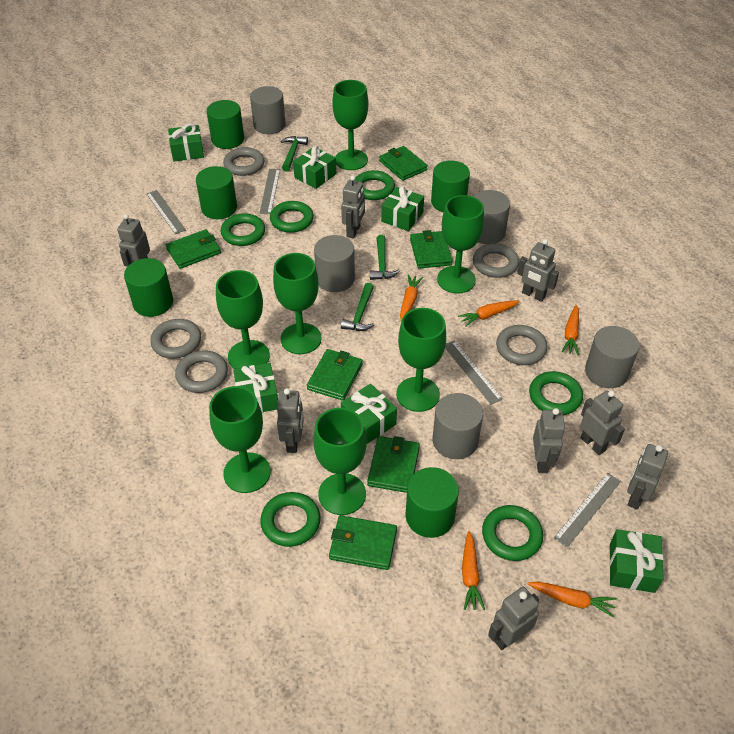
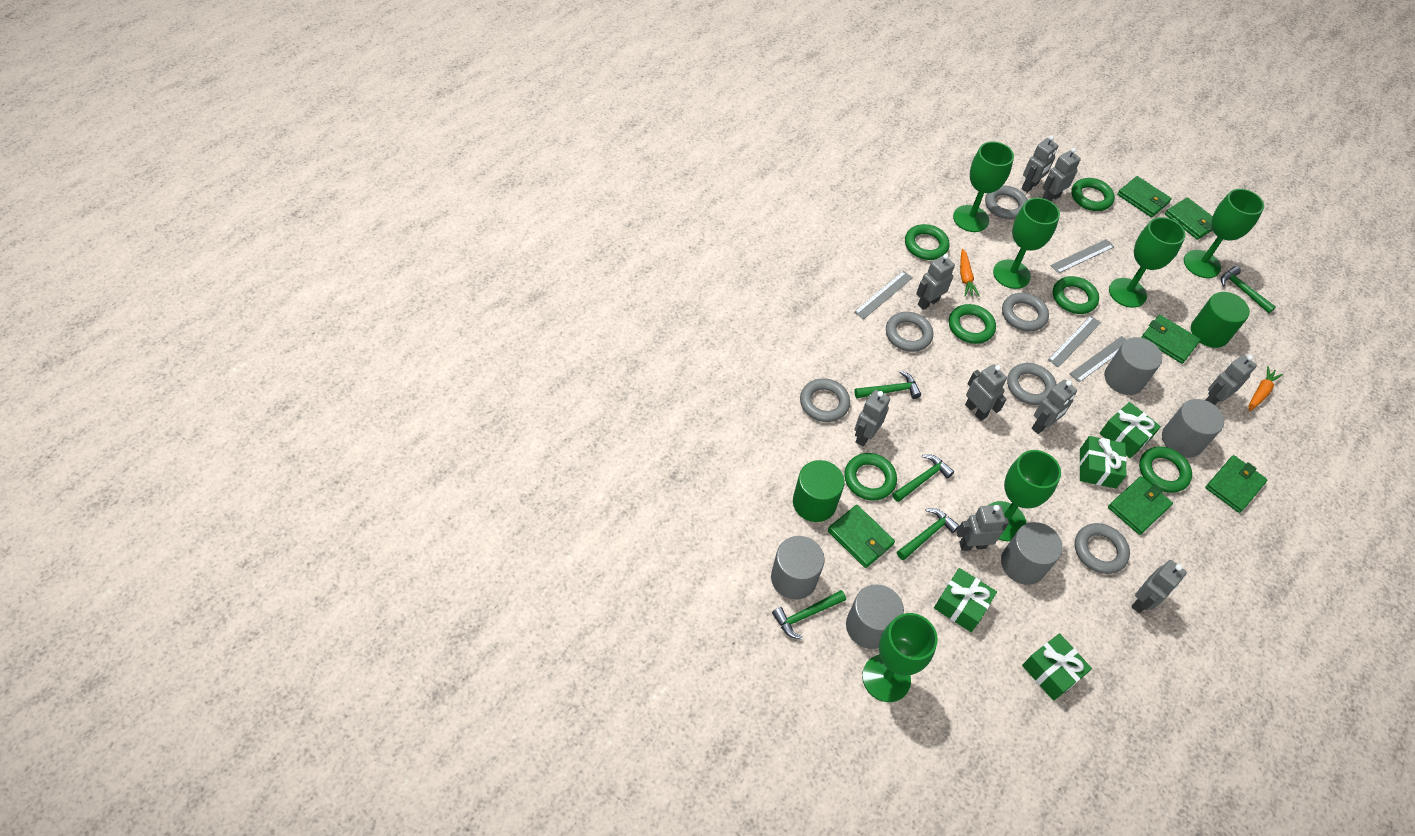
green cylinder: [124,258,173,317] [196,166,237,219] [207,100,244,149] [406,467,459,538] [431,160,470,212] = 5 -> [793,460,845,522] [1191,292,1250,348] = 2
green gift: [168,123,204,161] [233,363,278,413] [293,146,336,189] [341,384,397,444] [381,186,424,231] [609,529,664,593] = 6 -> [934,568,997,632] [1022,633,1092,701] [1079,436,1127,488] [1099,402,1161,458] = 4
green goblet: [209,386,271,493] [216,270,270,369] [273,253,322,354] [313,408,366,515] [332,80,368,170] [396,308,446,412] [437,195,484,294] = 7 -> [862,613,938,702] [953,141,1014,232] [989,450,1061,541] [993,198,1060,289] [1109,217,1186,308] [1184,189,1264,278] = 6
green hammer: [281,136,308,172] [341,283,374,331] [370,235,400,280] = 3 -> [772,590,846,639] [854,371,921,399] [892,454,954,502] [897,508,960,560] [1221,266,1276,313] = 5
grey ring: [150,319,201,359] [175,350,228,393] [223,147,265,176] [473,243,519,278] [496,325,547,365] = 5 -> [800,378,850,422] [886,312,933,352] [985,186,1028,219] [1002,293,1049,332] [1007,363,1057,405] [1075,523,1130,574] = 6
grey robot: [117,214,150,267] [277,388,304,453] [341,175,365,238] [488,587,539,650] [517,239,559,302] [533,408,565,473] [580,391,625,455] [627,444,668,510] = 8 -> [855,390,890,446] [916,254,955,310] [956,505,1009,551] [965,364,1007,421] [1021,135,1058,193] [1032,380,1077,434] [1042,148,1081,202] [1131,560,1187,613] [1206,355,1257,405] = 9
orange carrot: [400,274,423,321] [458,300,520,327] [462,531,485,610] [528,582,616,618] [561,305,579,355] = 5 -> [960,249,980,297] [1249,366,1283,411] = 2

